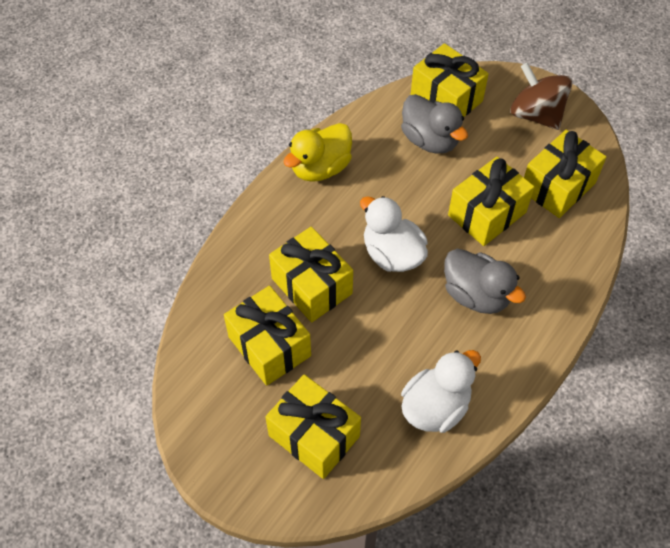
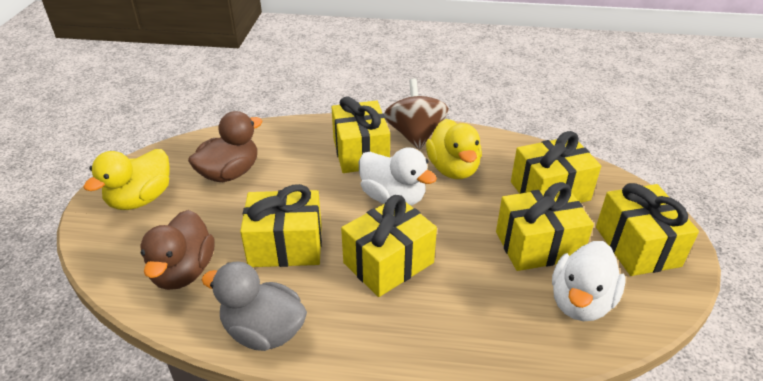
brown duck: none = 0 -> [140,210,215,290] [188,111,262,182] = 2
grey duck: [401,94,468,154] [444,249,526,314] = 2 -> [202,261,307,351] = 1
yellow duck: [283,123,352,182] = 1 -> [83,149,170,210] [426,119,482,179] = 2

